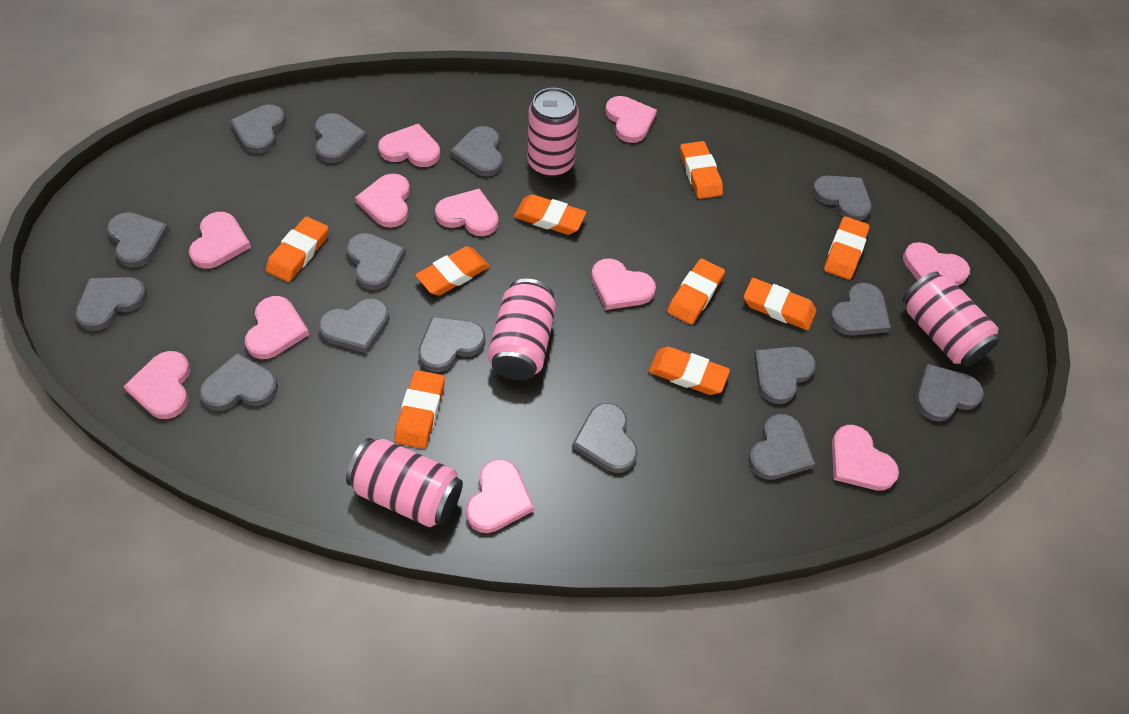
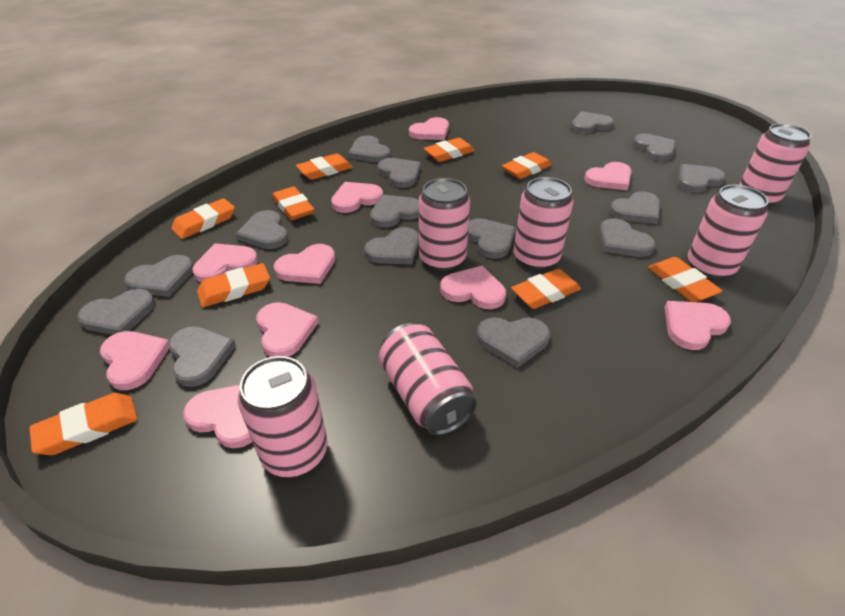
pink can: [346,438,463,527] [488,279,556,381] [527,88,579,177] [902,271,1000,367] = 4 -> [238,356,328,477] [379,323,477,436] [419,178,470,271] [514,177,573,270] [688,185,768,279] [739,124,811,206] = 6
pink heart: [123,351,191,419] [189,212,251,269] [245,296,310,359] [355,174,410,228] [378,124,440,167] [435,188,499,236] [466,459,534,533] [591,258,656,310] [605,96,657,143] [832,425,899,490] [903,242,970,285] = 11 -> [100,331,169,390] [183,385,252,448] [192,243,258,282] [256,302,319,357] [273,244,335,284] [331,182,383,213] [409,117,449,140] [440,266,506,309] [584,162,632,190] [665,301,731,350] = 10

